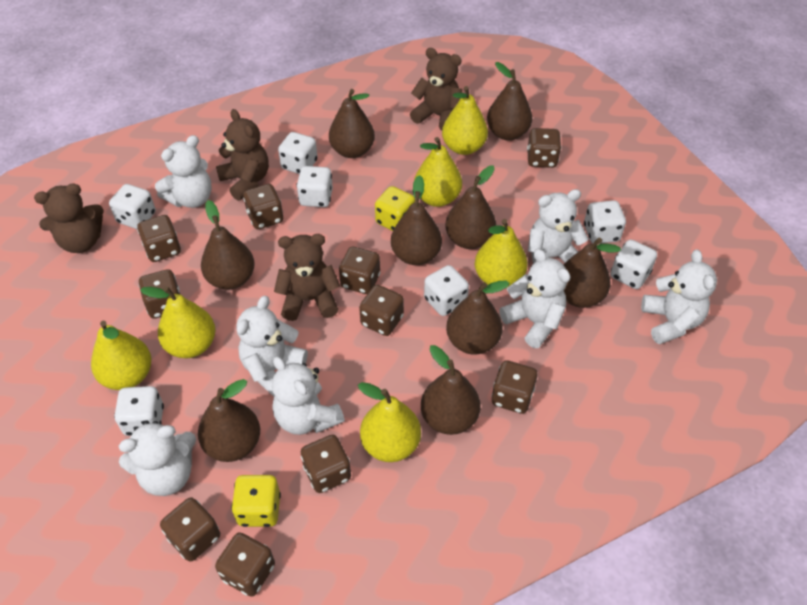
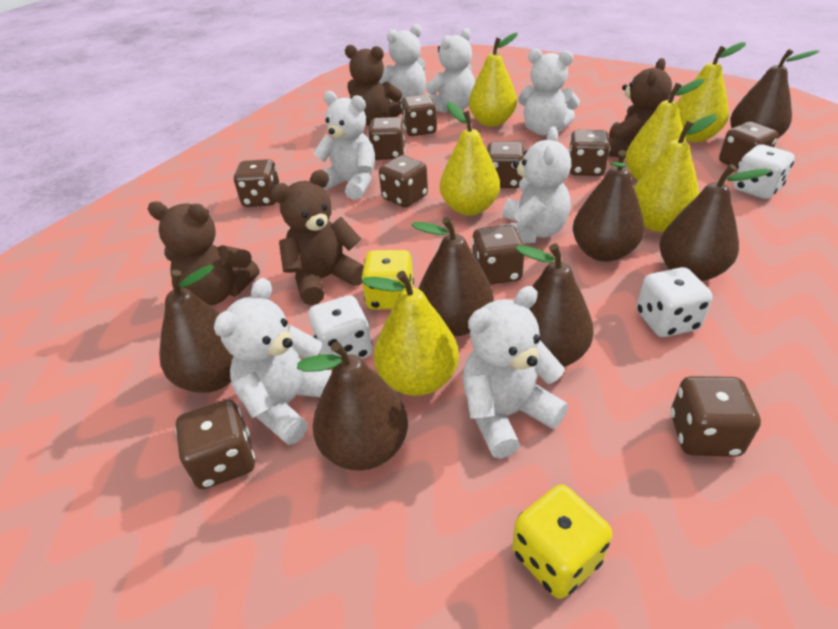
brown pear: [198,379,260,462] [201,200,255,290] [329,89,375,158] [391,175,442,265] [421,345,481,435] [445,165,496,249] [446,281,510,355] [487,62,532,140] [563,238,621,308] = 9 -> [159,265,233,393] [297,341,408,471] [412,217,494,336] [515,244,594,367] [573,150,645,262] [659,164,771,281] [730,49,819,138] = 7
white dice: [109,184,156,229] [114,386,164,436] [278,132,318,174] [296,166,333,207] [424,265,469,316] [584,200,626,243] [611,240,657,289] = 7 -> [308,295,372,359] [637,267,713,337] [733,144,795,199] = 3

